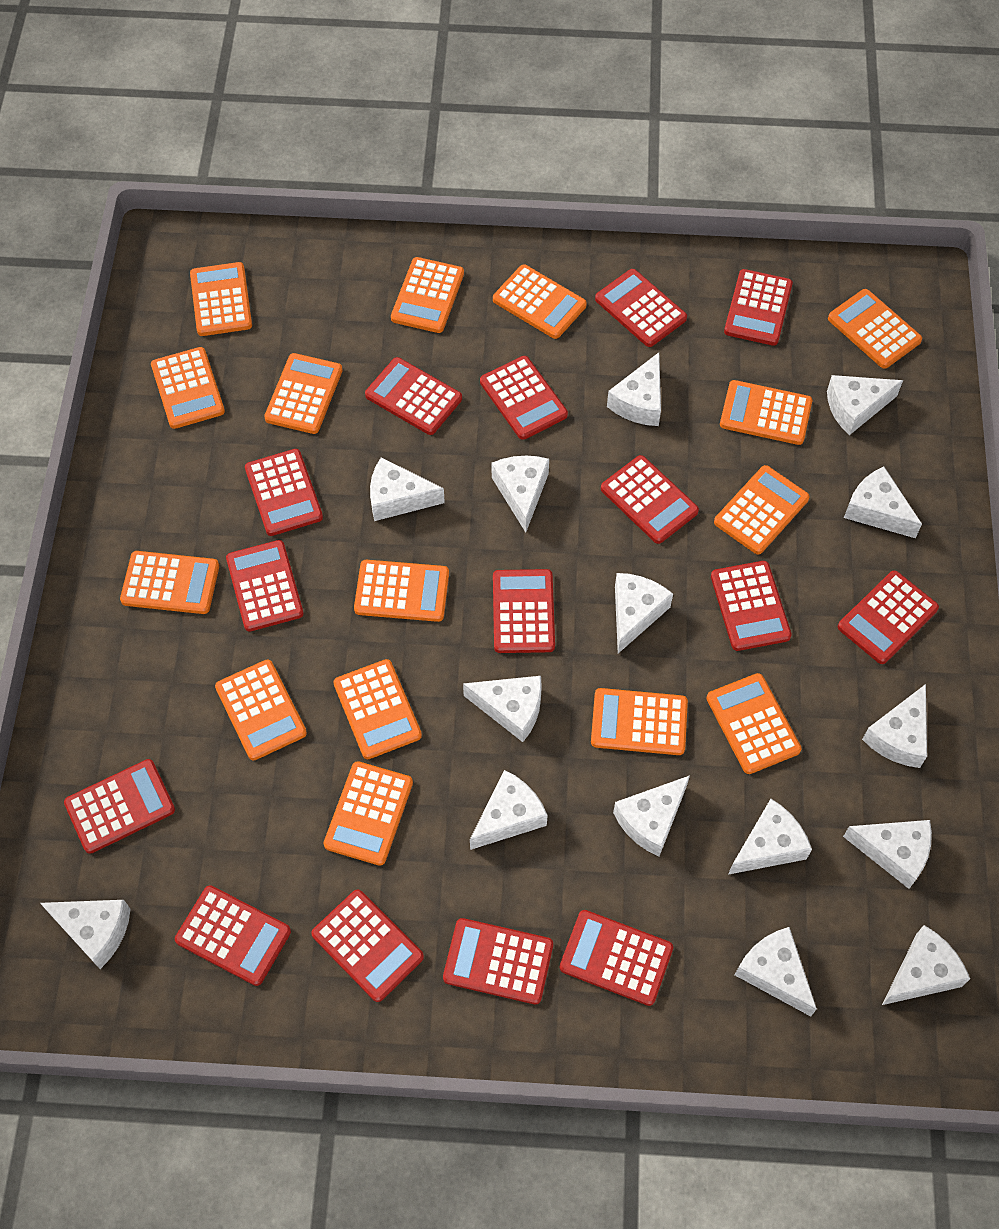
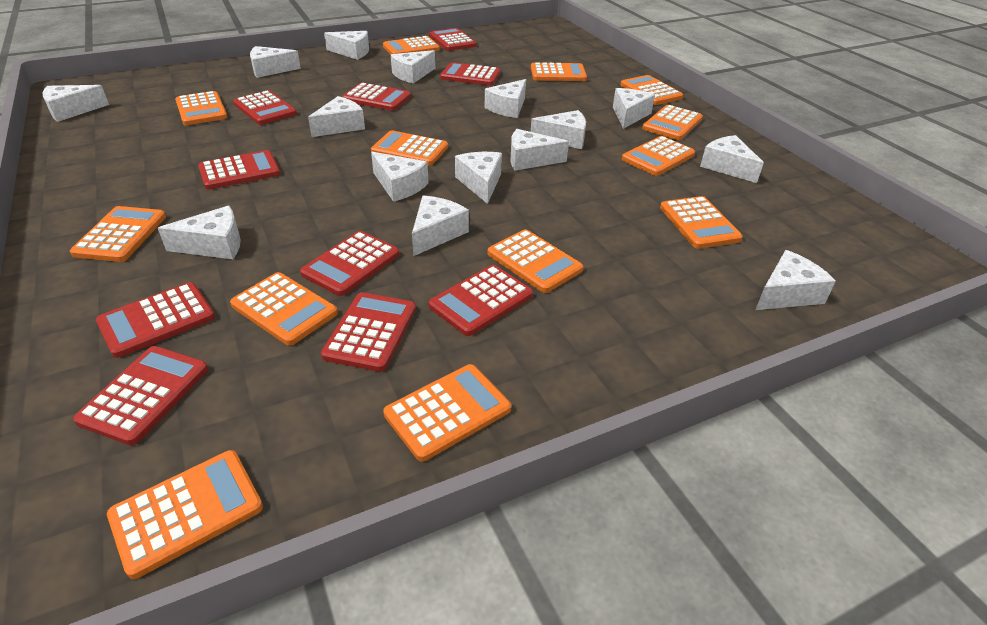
orange calculator: [120,551,219,614] [151,347,225,429] [190,262,252,336] [215,659,307,760] [264,353,342,434] [323,761,413,866] [333,659,422,759] [354,560,449,622] [391,257,464,333] [493,265,587,339] [591,688,688,755] [706,673,801,774] [714,465,809,554] [720,380,812,445] [828,289,922,369] = 15 -> [70,206,166,262] [107,450,263,579] [175,91,228,125] [230,272,338,346] [371,130,448,166] [383,36,440,54] [383,364,511,462] [488,229,583,293] [531,62,587,81] [621,75,683,105] [622,136,695,176] [642,105,703,140] [660,196,743,249] = 13
red calculator: [64,759,175,854] [175,885,291,986] [226,540,304,632] [245,449,323,536] [311,889,424,1002] [365,357,462,435] [443,918,553,1004] [480,356,568,440] [493,569,555,653] [560,910,673,1006] [595,269,687,347] [601,455,699,544] [711,561,792,651] [724,269,793,346] [838,571,939,664] = 15 -> [73,346,208,445] [96,282,215,358] [198,150,280,190] [233,90,297,125] [300,231,399,296] [321,292,416,372] [342,83,411,111] [429,28,477,51] [429,265,533,336] [440,62,500,86] = 10

